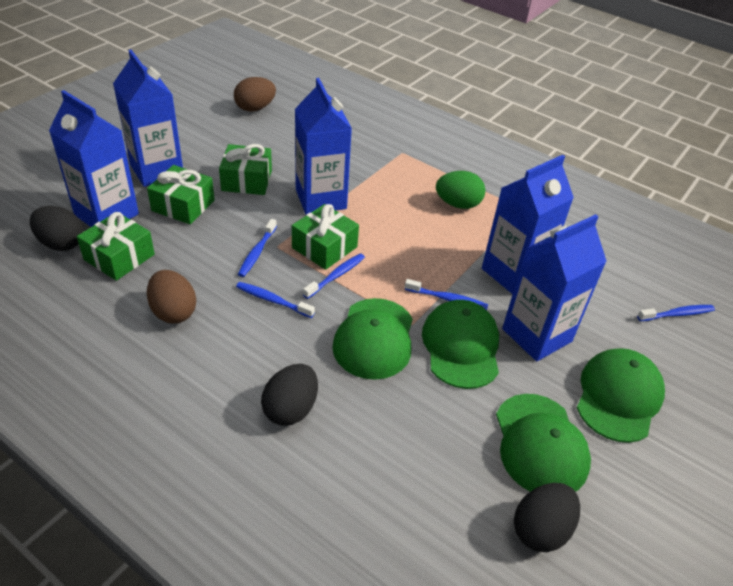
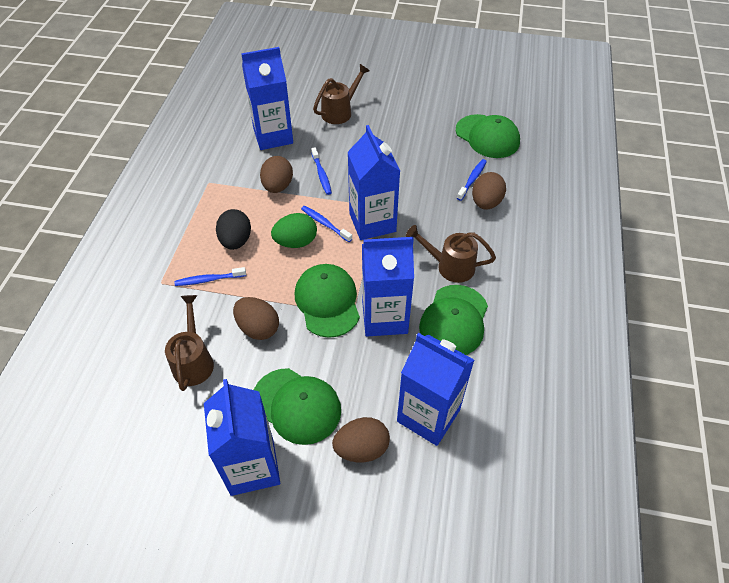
black egg: [30,206,83,251] [261,364,318,426] [514,483,580,552] = 3 -> [216,209,251,250] = 1
blue toothbrush: [236,282,315,318] [238,219,277,277] [303,253,365,299] [405,279,488,310] [637,305,715,321] = 5 -> [174,267,246,286] [301,206,352,242] [311,147,332,195] [457,159,487,201] = 4
brown egg: [147,270,196,323] [234,77,276,112] = 2 -> [233,297,279,340] [260,156,293,193] [332,417,390,462] [472,172,506,210] = 4
brown watering can: none = 0 -> [165,295,214,391] [313,64,370,124] [406,225,496,283] = 3
green gift: [77,212,155,281] [147,165,215,224] [219,144,272,195] [292,204,359,270] = 4 -> none = 0

